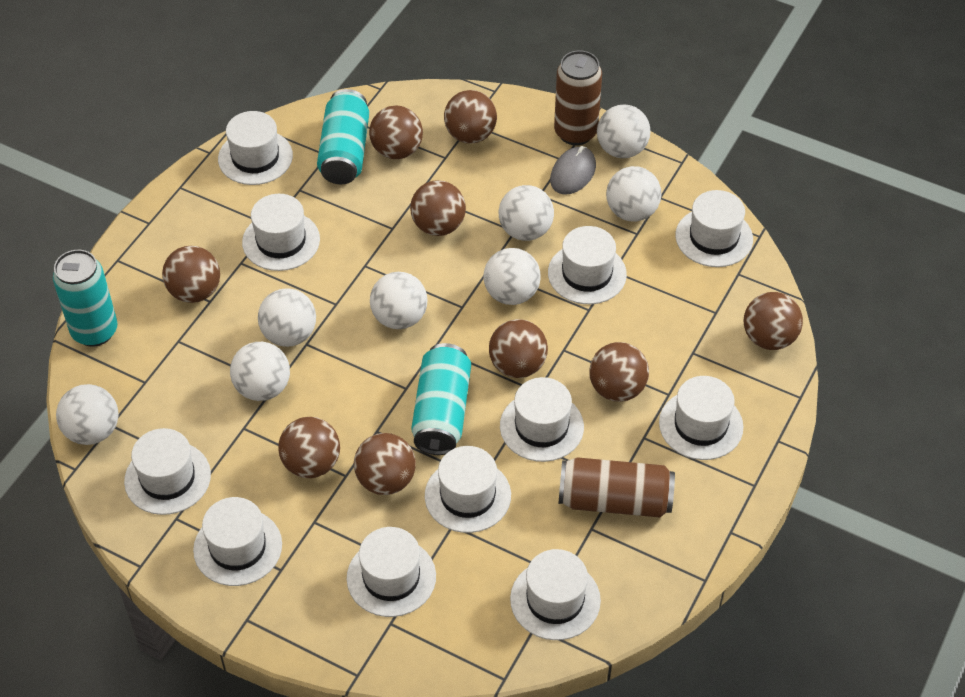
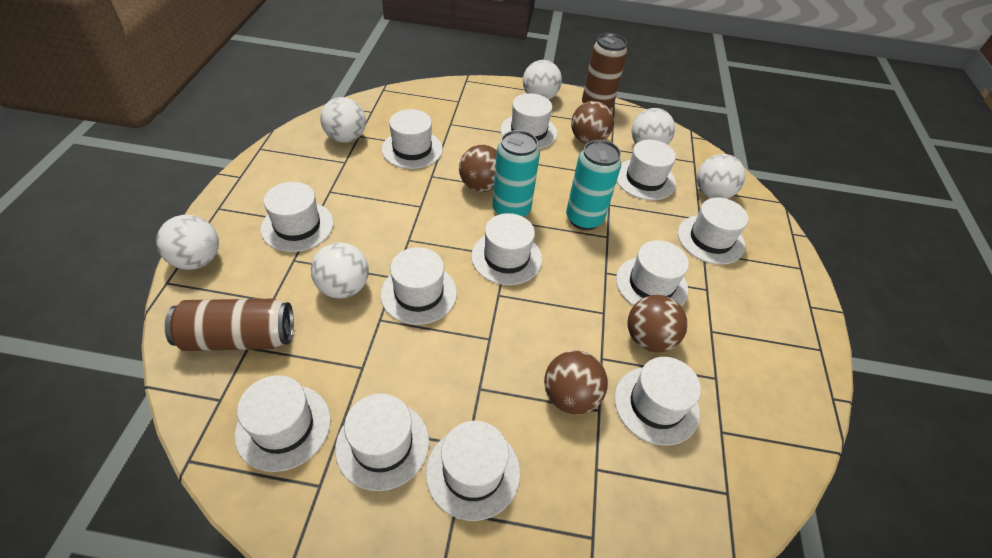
brown ball: [162,246,220,303] [278,417,340,478] [354,433,416,495] [369,105,423,159] [410,180,466,236] [444,90,497,144] [489,319,548,378] [589,342,649,402] [744,292,803,350] = 9 -> [459,145,497,192] [544,351,608,415] [571,101,614,144] [628,295,688,353] = 4
grey mouse: [550,146,596,195] = 1 -> none = 0
turquoise can: [53,250,117,347] [317,89,369,184] [411,343,471,455] = 3 -> [492,130,540,217] [566,140,621,230] = 2
white ball: [56,384,118,445] [230,342,290,401] [258,288,316,347] [370,272,428,329] [483,248,541,305] [499,185,554,241] [597,104,651,158] [606,166,662,222] = 8 -> [156,215,219,270] [311,242,369,298] [320,97,366,143] [523,60,562,100] [632,108,675,145] [697,154,745,199] = 6
white hat: [124,428,211,515] [193,497,282,586] [218,111,293,185] [242,194,320,271] [347,527,436,617] [425,446,511,533] [500,377,584,462] [510,549,601,640] [548,226,627,304] [659,376,743,460] [675,190,753,267] = 11 -> [235,375,331,472] [261,182,334,252] [335,393,429,491] [380,247,457,325] [382,109,443,169] [426,421,520,521] [471,213,542,285] [500,93,558,149] [615,357,701,446] [616,240,689,307] [617,140,676,200] [678,197,748,265] = 12

